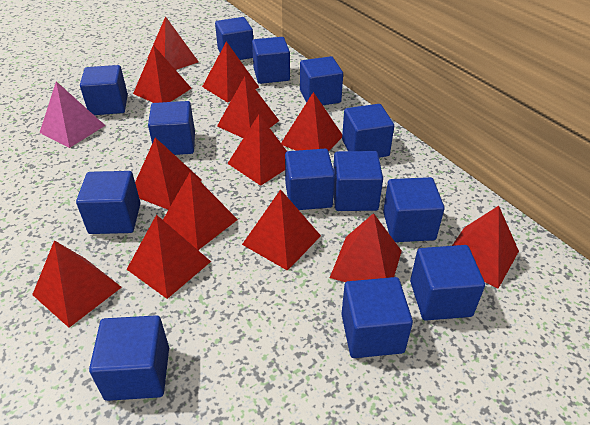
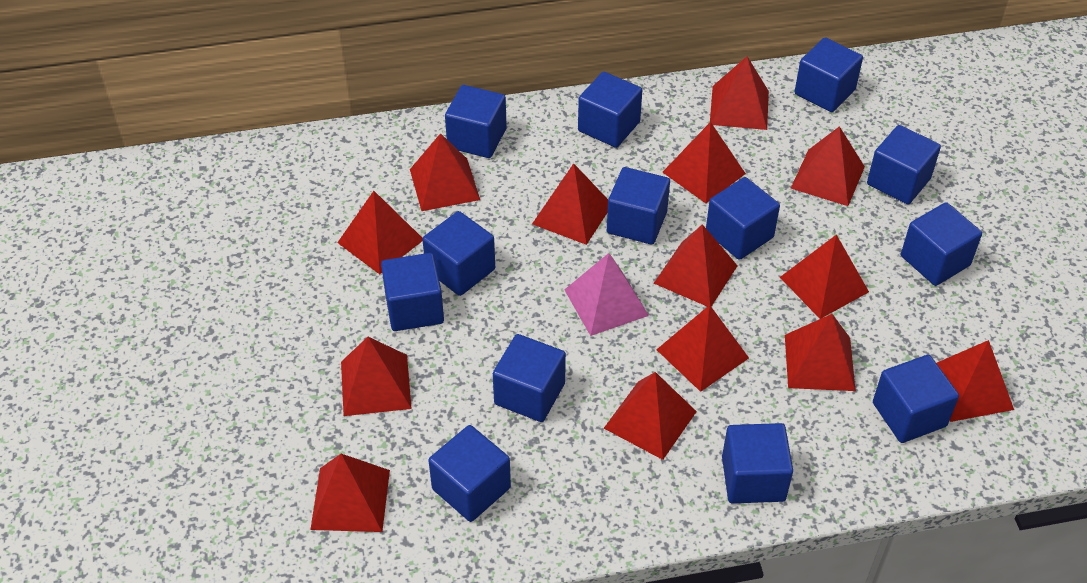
red pyramid: [32,240,122,328] [127,215,211,299] [133,45,192,103] [135,137,202,210] [147,16,199,70] [163,172,238,250] [202,41,259,103] [217,76,279,138] [227,115,287,186] [242,189,321,271] [281,92,342,151] [330,213,402,282] [452,206,519,289] = 13 -> [310,454,390,532] [337,191,423,274] [341,337,412,416] [410,133,480,211] [532,163,608,245] [604,372,697,460] [654,224,738,307] [656,305,749,392] [662,122,746,203] [710,56,769,130] [780,234,869,319] [785,314,856,391] [791,126,865,206] [937,340,1014,422] = 14

